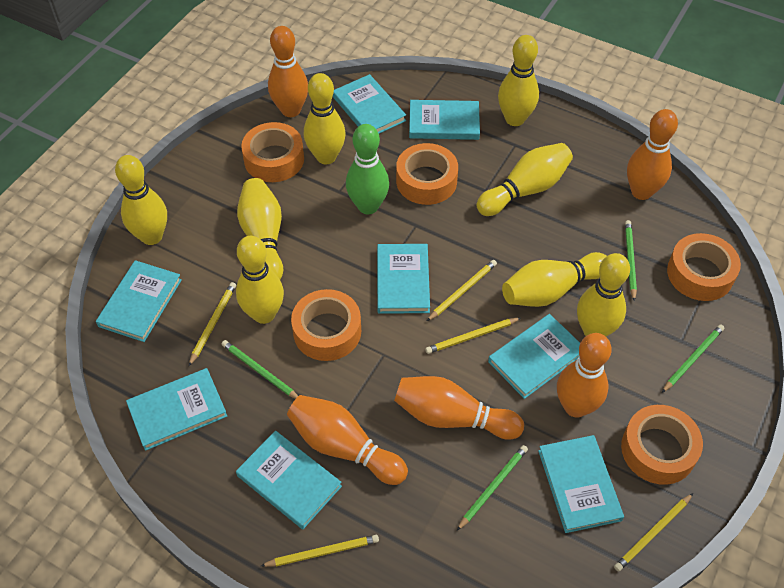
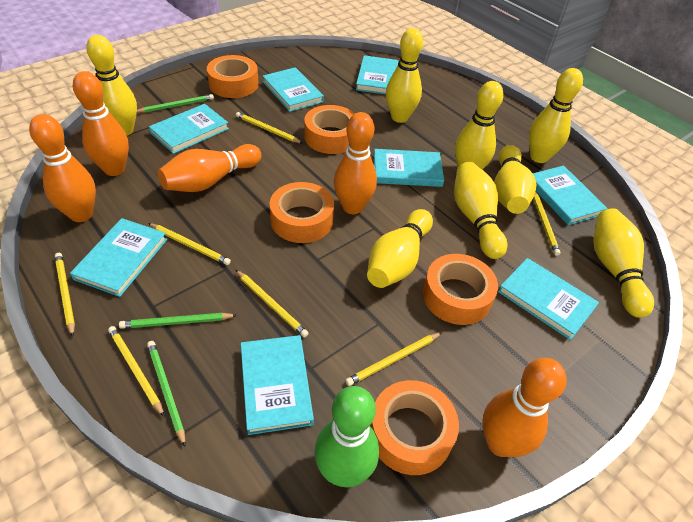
green pencil: [222,340,298,399] [457,445,528,531] [625,220,637,301] [662,325,724,393] = 4 -> [119,313,237,329] [137,94,214,113] [147,341,186,447] = 3
yellow pencil: [189,282,236,366] [261,535,379,567] [425,318,521,354] [427,260,497,321] [614,493,693,572] = 5 -> [55,253,75,337] [108,326,164,417] [148,223,231,265] [236,112,303,143] [236,270,309,337] [346,332,442,386] [533,193,561,256] = 7

